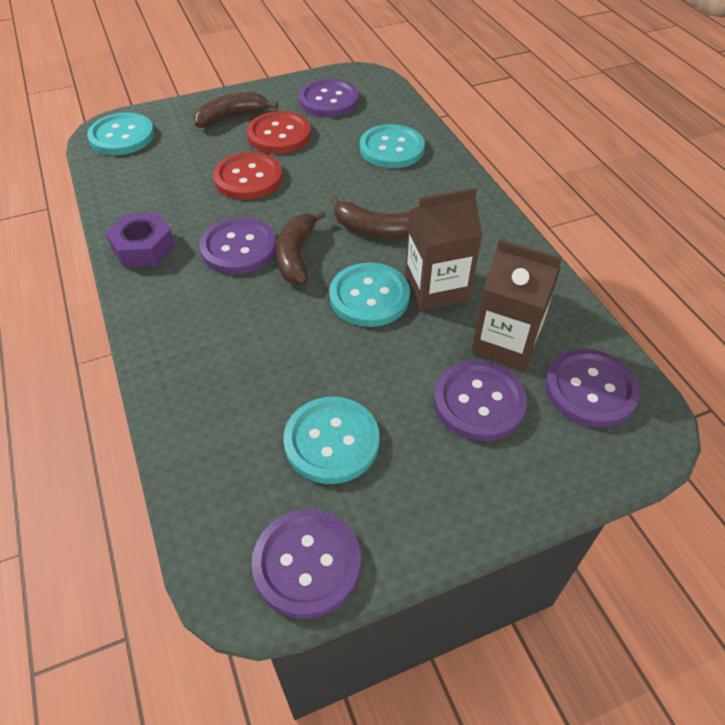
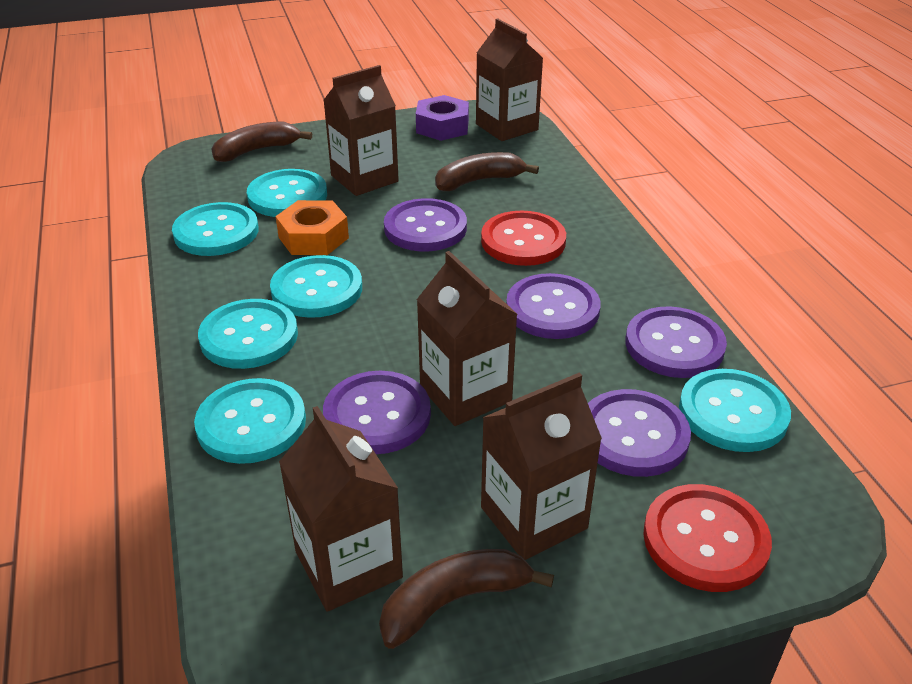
brown carton: [405,188,482,311] [471,239,562,371] = 2 -> [279,406,403,612] [323,65,399,196] [417,251,517,426] [476,18,543,141] [481,373,602,560] = 5
orange nut: none = 0 -> [276,200,349,255] = 1
turquoise button: [87,113,154,155] [283,397,379,484] [329,263,410,327] [360,124,425,168] = 4 -> [172,202,259,256] [194,378,306,464] [198,299,298,369] [247,169,327,217] [270,255,362,318] [679,369,791,452] = 6

